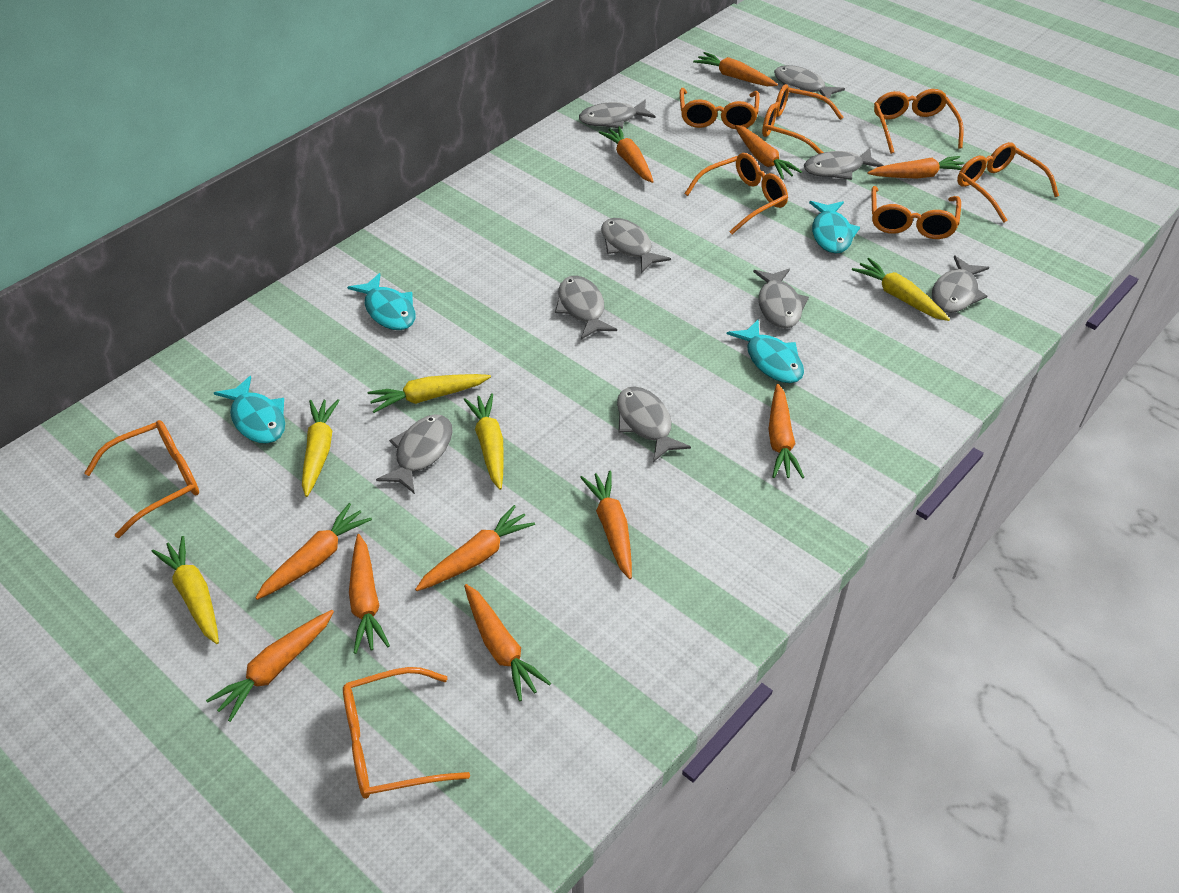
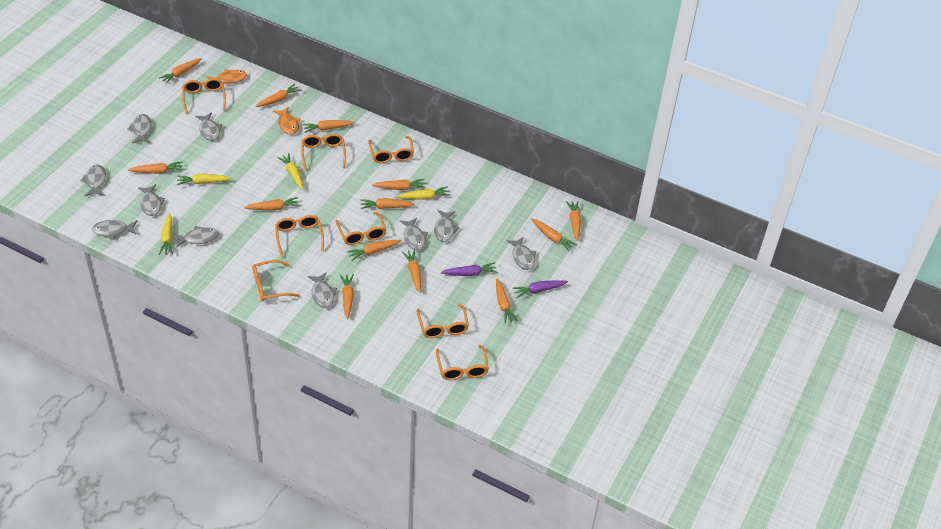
grey fish: [376,414,453,494] [555,276,617,339] [579,99,655,129] [601,218,671,273] [617,386,691,462] [753,269,809,329] [774,65,845,99] [804,148,884,180] [932,256,989,313] = 9 -> [80,164,106,196] [92,220,137,240] [127,114,152,143] [138,184,165,216] [174,226,219,248] [195,112,222,141] [308,273,337,308] [400,218,428,250] [434,210,459,242] [507,237,536,270] = 10
orange carrot: [206,610,334,722] [255,503,372,600] [349,534,390,654] [415,505,535,591] [464,584,551,701] [580,470,632,579] [599,126,654,183] [693,52,778,86] [735,125,802,180] [768,384,804,479] [867,156,964,179] = 11 -> [128,161,183,174] [159,58,202,84] [244,197,299,211] [255,84,301,107] [303,120,355,133] [340,274,354,319] [347,240,401,261] [361,198,415,209] [372,179,426,190] [402,249,421,293] [496,278,518,323] [531,219,577,252] [566,201,581,241] = 13
orange fish: none = 0 -> [207,69,247,84] [273,107,300,135] = 2
purple carrot: none = 0 -> [441,262,497,276] [512,280,568,298] = 2
turquoise fish: [214,376,285,444] [347,273,416,330] [727,320,804,383] [809,201,860,253] = 4 -> none = 0
yellow carrot: [151,536,219,644] [302,399,340,497] [368,374,491,413] [463,393,504,490] [852,258,950,321] = 5 -> [159,213,173,255] [177,174,232,185] [277,153,304,190] [396,186,450,200] = 4

